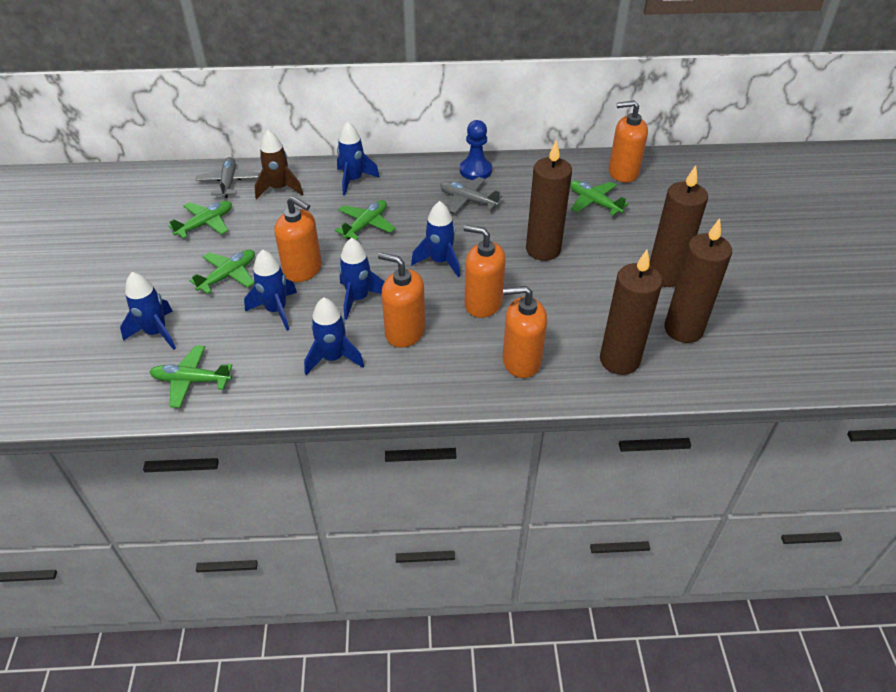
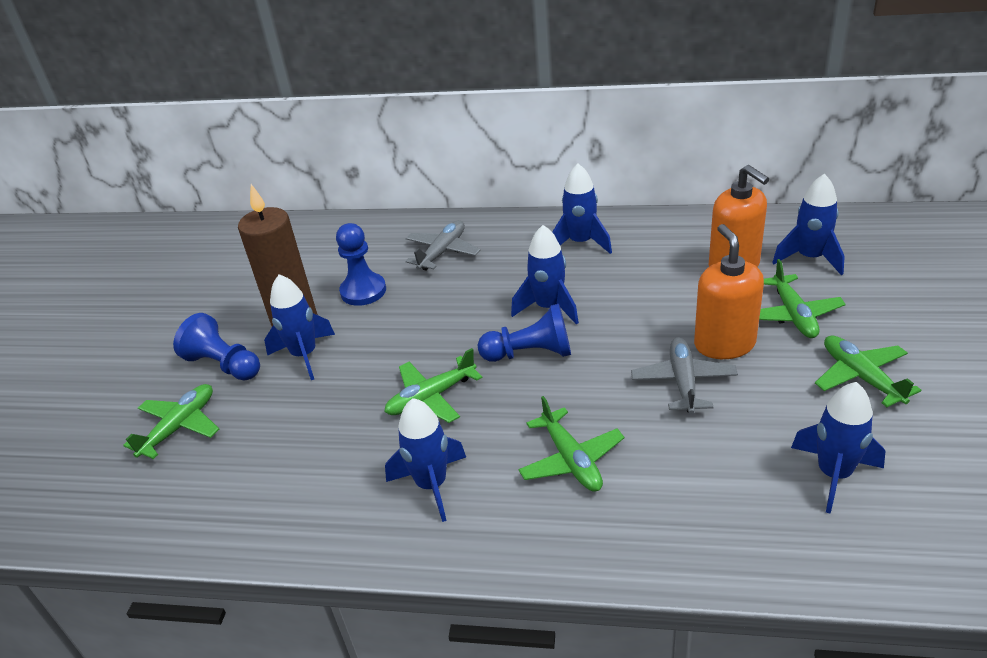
blue pawn: [460,120,492,180] = 1 -> [173,313,260,380] [336,223,386,306] [478,304,571,362] = 3
brown candle: [526,140,572,261] [600,250,663,375] [649,165,708,287] [664,218,732,343] = 4 -> [238,184,318,326] = 1
brown rocket: [255,130,303,200] = 1 -> none = 0
orange soap dispenser: [274,196,322,282] [378,252,425,348] [464,225,506,318] [503,286,547,378] [609,100,648,183] = 5 -> [694,224,764,359] [709,165,769,267] = 2

